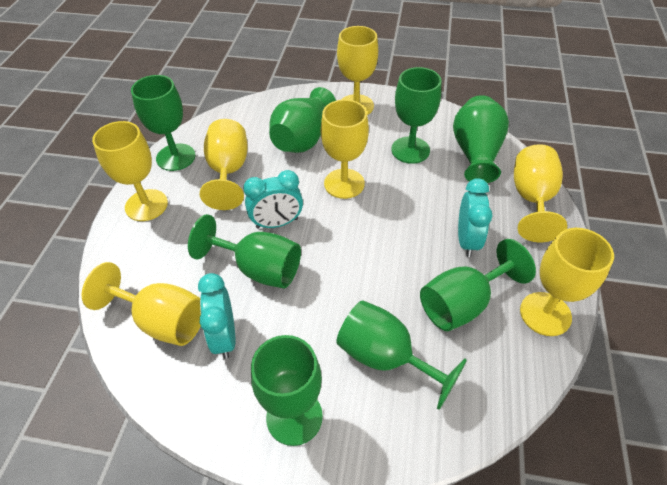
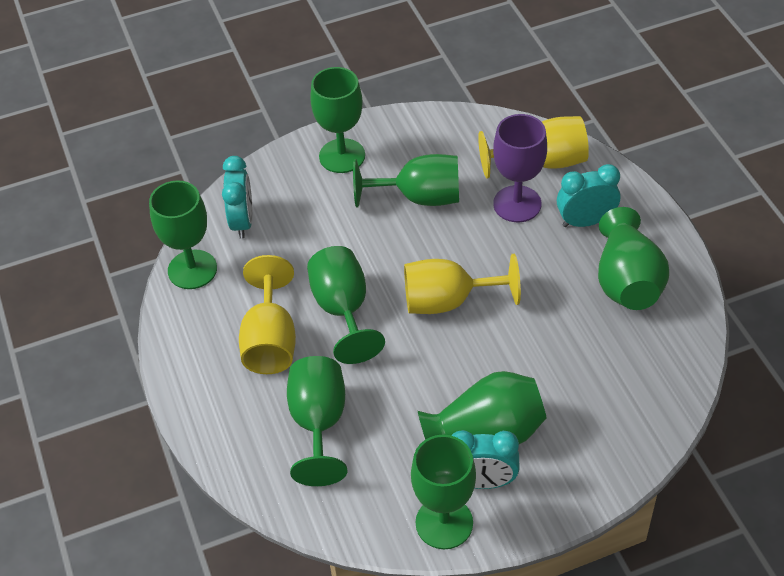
purple goblet: none = 0 -> [493,114,547,222] = 1
yellow goblet: [82,262,201,346] [92,121,168,221] [200,119,248,210] [321,100,369,199] [337,26,378,115] [514,144,567,242] [520,228,614,336] = 7 -> [239,255,296,374] [404,254,521,314] [478,116,589,178] = 3

